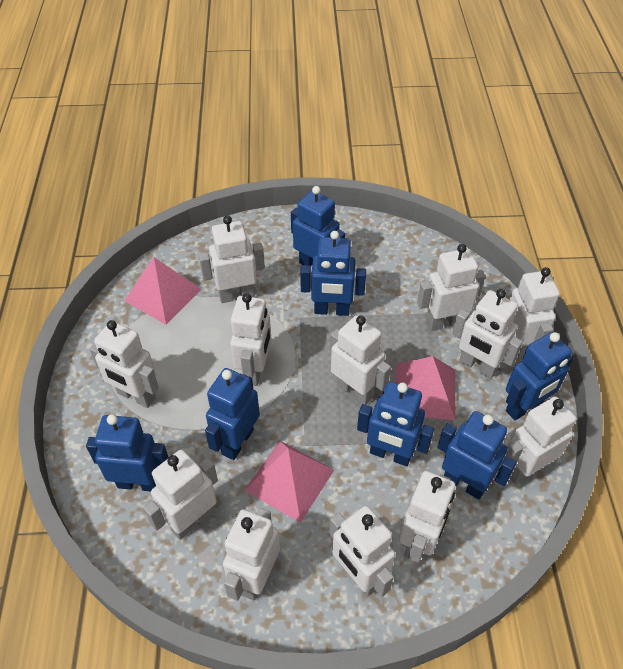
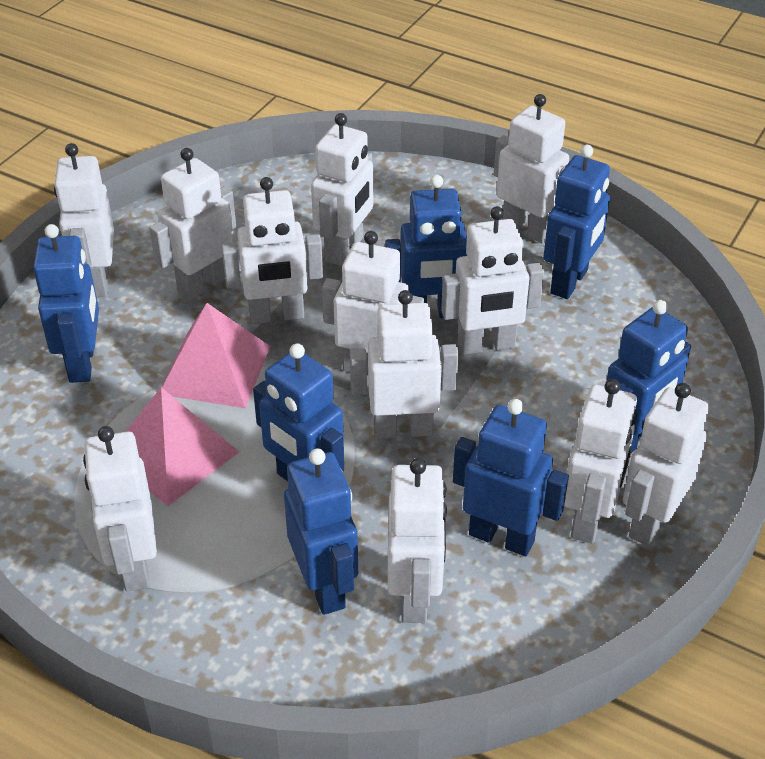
pink pyramid: [124,257,202,325] [244,441,334,523] [395,356,455,420] = 3 -> [125,387,239,506] [162,303,270,408] = 2

